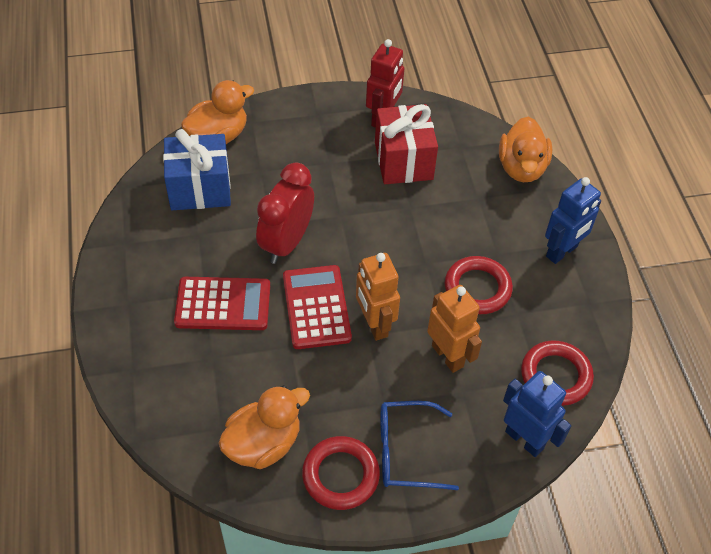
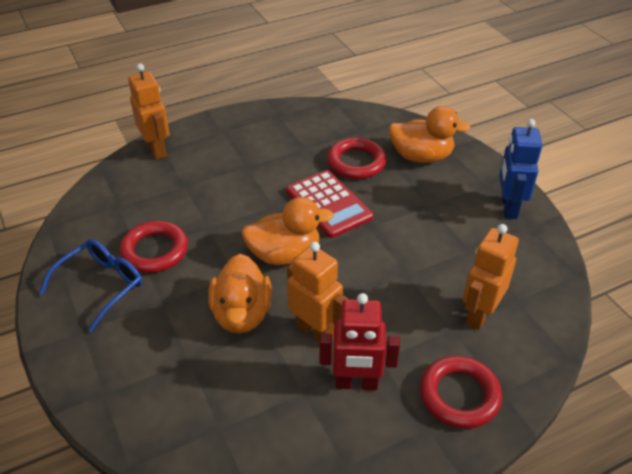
blue gift: [163,129,231,210] = 1 -> none = 0
blue robot: [503,371,571,457] [545,177,601,264] = 2 -> [499,119,542,219] = 1
orange robot: [356,253,400,341] [427,285,482,373] = 2 -> [128,64,170,160] [287,242,348,343] [463,224,519,330] = 3
red calculator: [174,277,270,330] [283,265,352,349] = 2 -> [286,170,373,238] = 1
red clock: [256,162,314,264] = 1 -> none = 0
red gift: [375,104,438,184] = 1 -> none = 0

